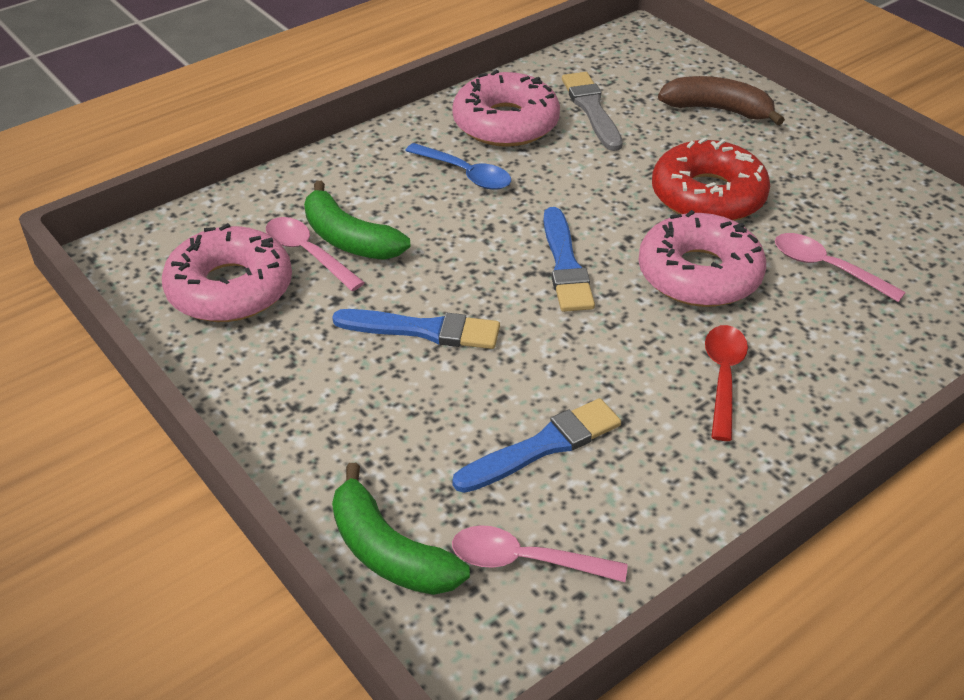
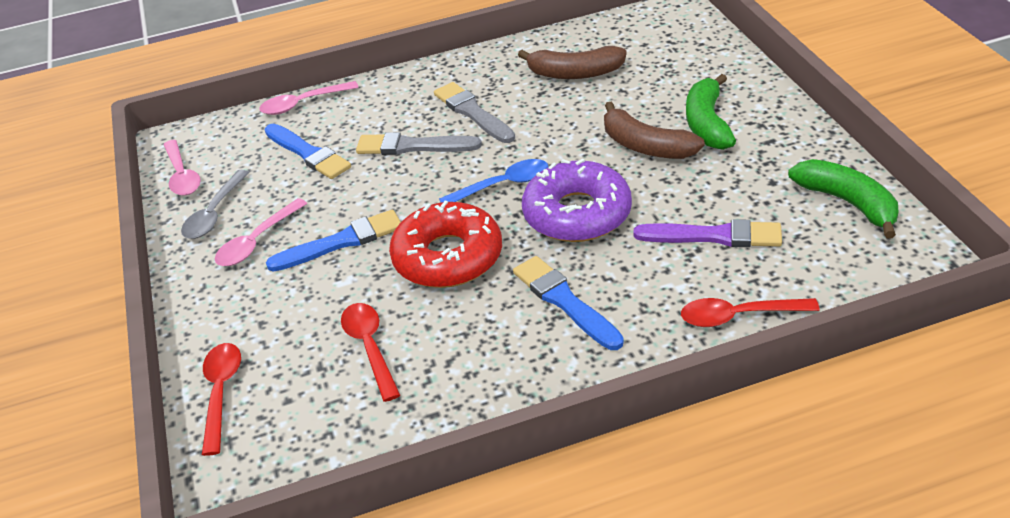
brown banana: [658,76,785,125] = 1 -> [518,46,627,79] [604,102,705,159] = 2
grey brush: [562,72,623,151] = 1 -> [356,132,482,155] [434,82,515,143] = 2
grey spoon: none = 0 -> [181,170,249,239] = 1
pink donut: [162,223,292,322] [452,70,560,147] [638,210,766,307] = 3 -> none = 0
purple brush: none = 0 -> [633,219,782,247] = 1
purple donut: none = 0 -> [522,158,632,242] = 1
red spoon: [705,325,748,441] = 1 -> [202,343,241,456] [341,303,400,402] [681,298,820,327] = 3

